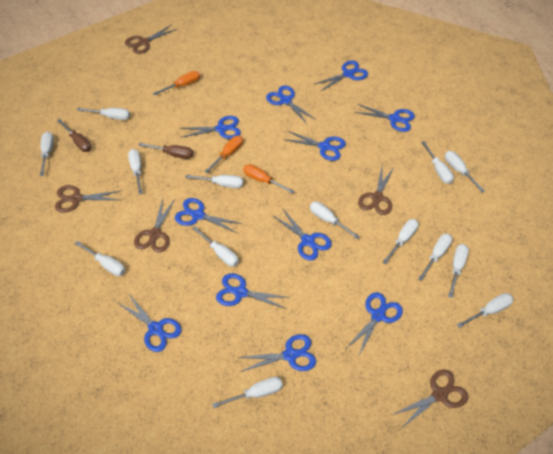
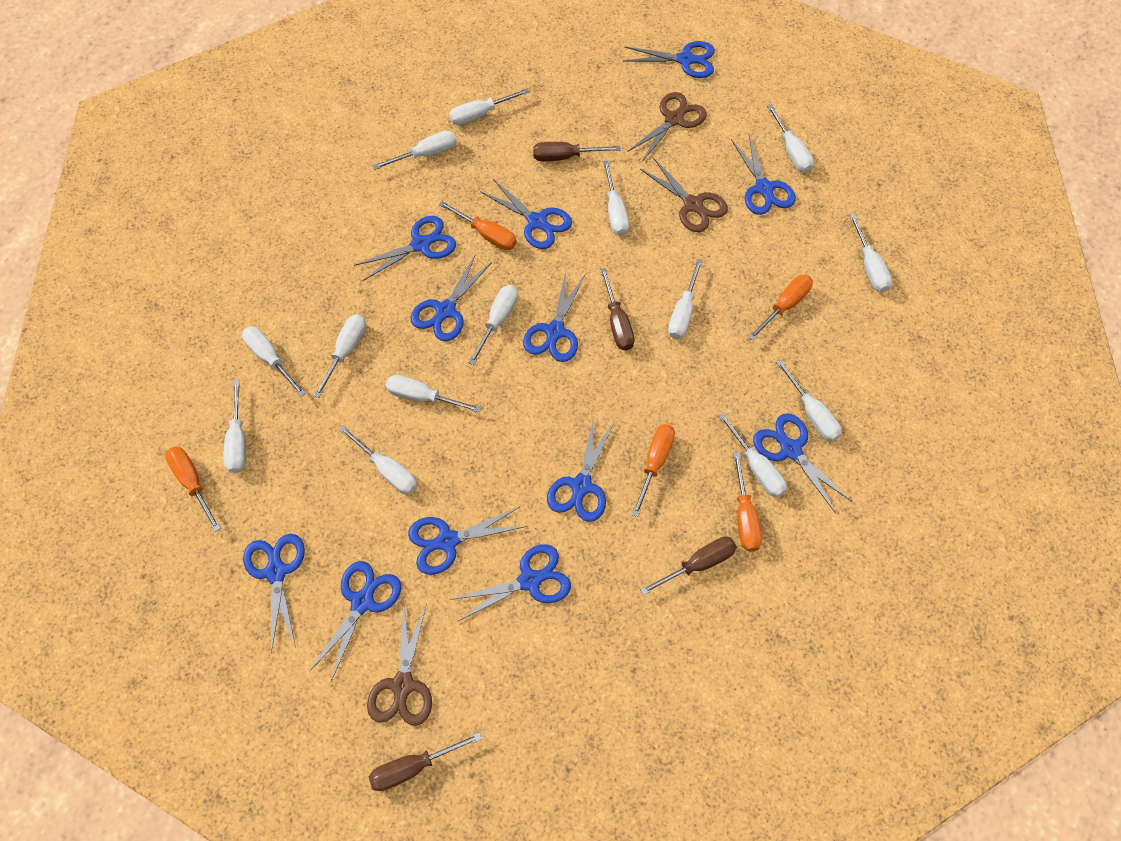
blue scissors: [118,293,182,352] [175,198,242,233] [180,116,241,139] [216,273,290,309] [237,334,316,372] [266,85,316,124] [273,208,332,261] [283,131,346,161] [315,61,368,91] [347,292,403,355] [354,104,415,132] = 11 -> [243,534,305,653] [310,561,401,681] [354,216,456,281] [408,507,527,575] [410,254,492,341] [450,544,571,621] [480,179,572,249] [523,272,585,362] [547,417,614,522] [623,41,715,78] [731,135,796,215] [753,413,851,513] = 12
brown scissors: [55,185,122,213] [125,24,177,54] [134,198,175,253] [358,167,394,215] [392,370,469,428] = 5 -> [367,603,432,726] [627,92,707,162] [640,158,728,232] = 3
brown screwdriver: [57,119,92,152] [139,143,193,159] = 2 -> [369,732,482,791] [533,142,621,161] [600,268,635,350] [640,537,737,595] = 4
orange screwdriver: [153,71,200,95] [204,136,243,173] [243,164,295,194] = 3 -> [165,446,221,532] [439,201,517,250] [632,424,675,517] [733,452,762,552] [748,275,813,341] = 5

